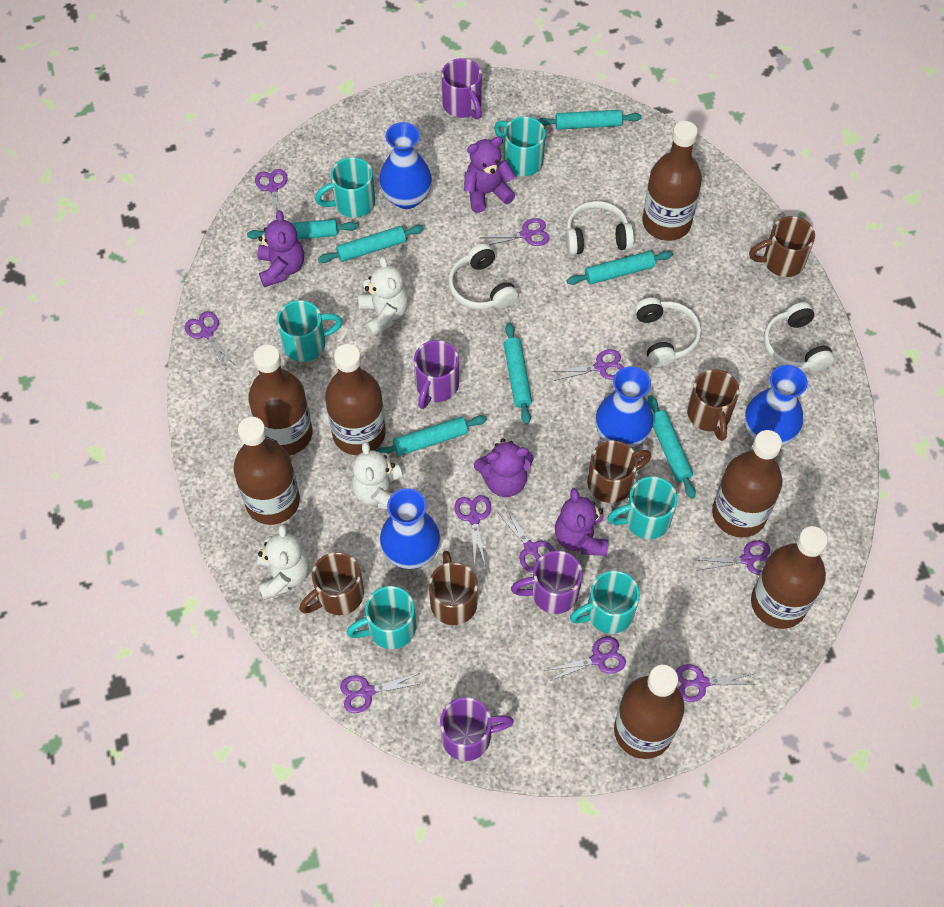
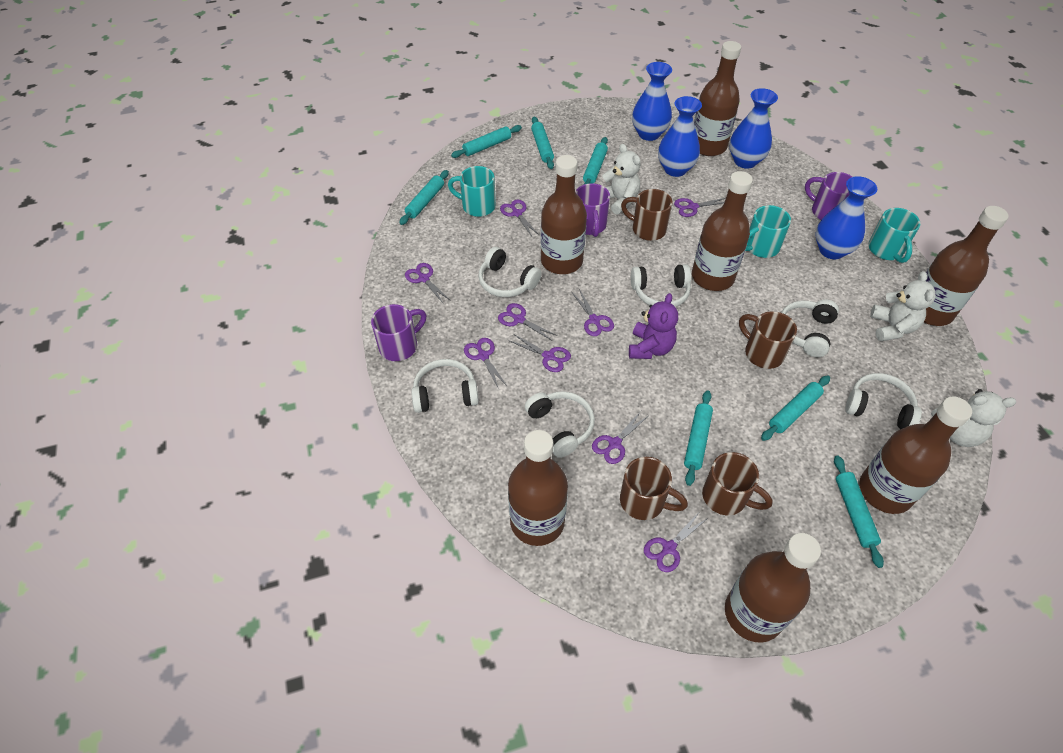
brown mug: [299,552,364,615] [429,551,478,625] [587,440,651,503] [687,369,739,441] [749,216,815,277] = 5 -> [620,457,688,520] [621,189,672,241] [702,452,773,515] [739,311,797,369] = 4
purple mug: [414,340,459,409] [440,697,514,761] [441,58,482,119] [511,551,583,614] = 4 -> [371,304,426,361] [575,183,610,237] [805,172,853,220] = 3
purple scissors: [185,311,235,369] [255,169,287,220] [340,673,423,713] [455,495,491,566] [480,218,550,246] [497,505,555,573] [545,637,626,681] [552,349,624,381] [676,664,756,702] [698,540,770,575] = 10 -> [405,263,451,303] [464,338,507,389] [498,303,557,340] [500,200,539,236] [510,334,571,372] [572,289,614,336] [592,411,648,464] [644,513,708,572] [674,198,725,217] = 9
purple teddy bear: [257,210,304,287] [464,137,516,213] [474,438,534,497] [555,488,608,556] = 4 -> [629,293,678,359] = 1
turquoise mug: [277,300,343,362] [315,157,375,218] [346,586,416,649] [494,116,546,176] [570,570,640,634] [608,476,678,539] = 6 -> [448,166,496,217] [745,205,791,258] [868,208,921,263] = 3
white headphones: [448,243,518,309] [566,201,634,255] [635,298,701,367] [764,302,835,371] = 4 -> [411,359,479,413] [479,247,542,297] [525,391,595,458] [631,264,691,307] [781,300,839,357] [846,373,922,429] = 6

